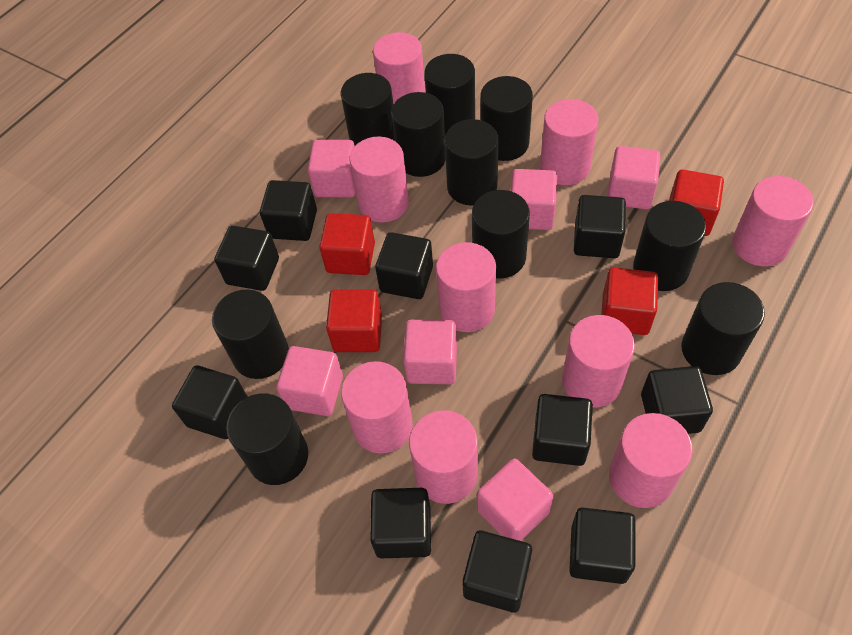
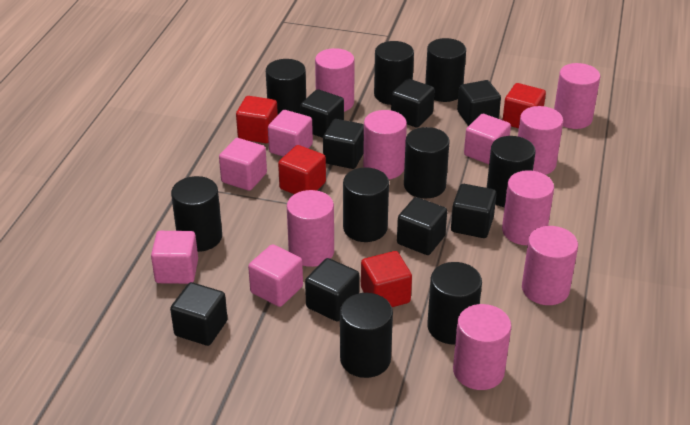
black cube: [172,365,248,439] [214,226,279,291] [260,180,317,241] [370,488,431,558] [375,232,433,299] [462,530,532,612] [532,394,593,466] [569,508,636,584] [574,195,626,258] [641,366,713,434] = 10 -> [170,282,228,346] [300,89,344,138] [305,258,359,321] [323,119,364,169] [391,79,435,128] [397,197,447,255] [451,184,497,238] [457,80,501,126] = 8
black cylinder: [212,289,289,379] [226,393,308,485] [341,73,395,146] [391,92,446,177] [424,54,475,135] [445,119,499,205] [472,190,530,279] [480,76,533,161] [633,201,706,291] [681,282,765,375] = 10 -> [171,176,222,252] [266,59,306,114] [340,293,393,378] [343,167,389,242] [374,41,414,105] [404,127,450,198] [425,38,466,102] [427,262,482,344] [487,136,535,207] = 9
pink cube: [276,346,343,416] [308,140,356,197] [403,320,457,384] [477,458,553,541] [511,169,557,230] [607,146,661,209] = 6 -> [151,231,198,284] [219,138,267,191] [248,244,303,307] [268,110,313,157] [464,114,511,164] = 5
pink cylinder: [341,361,413,453] [350,136,409,223] [373,32,425,105] [409,410,478,504] [436,242,496,332] [540,99,599,185] [562,315,635,408] [609,413,693,508] [732,176,814,266] = 9 -> [287,190,334,267] [315,48,355,112] [363,110,407,179] [453,304,511,390] [502,170,554,245] [518,106,563,175] [522,226,578,305] [554,63,600,129] = 8

